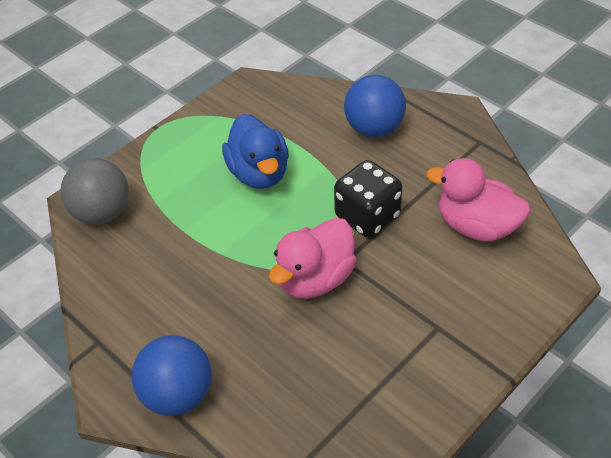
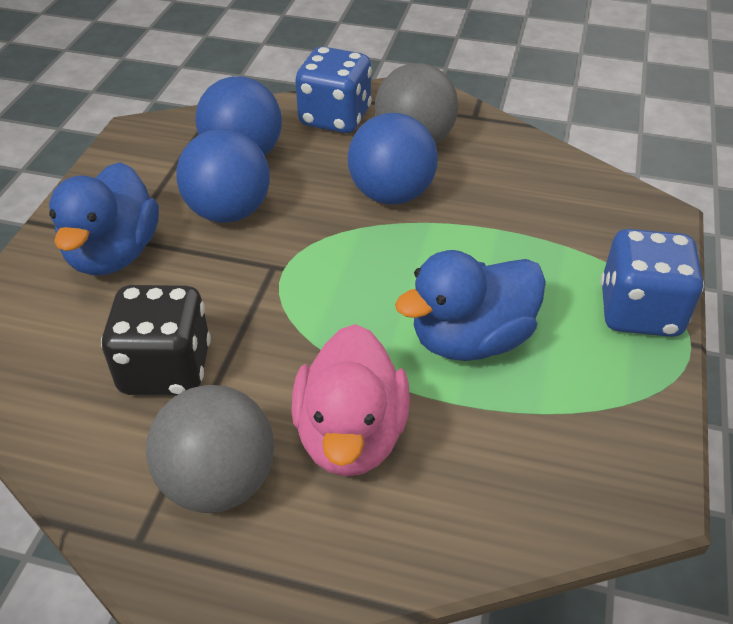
blue ball: [132,335,212,416] [344,75,406,137] = 2 -> [176,129,270,223] [195,76,282,155] [348,113,438,204] = 3
blue dice: none = 0 -> [295,47,372,133] [600,229,704,337] = 2
blue duck: [222,114,289,189] = 1 -> [49,162,159,276] [395,250,546,361] = 2
grey ball: [60,158,129,225] = 1 -> [146,385,274,513] [375,63,459,144] = 2
pink duck: [269,218,357,299] [426,158,531,241] = 2 -> [291,324,410,477] = 1

